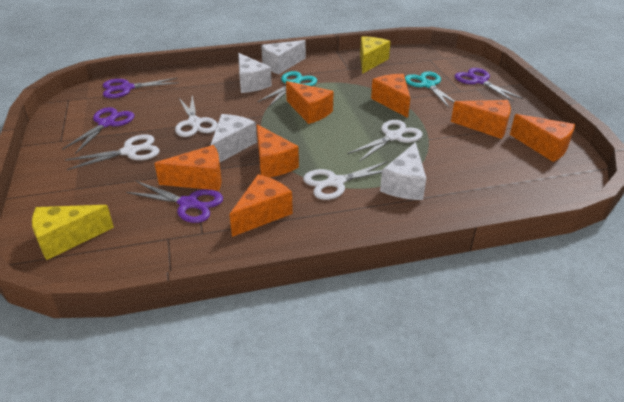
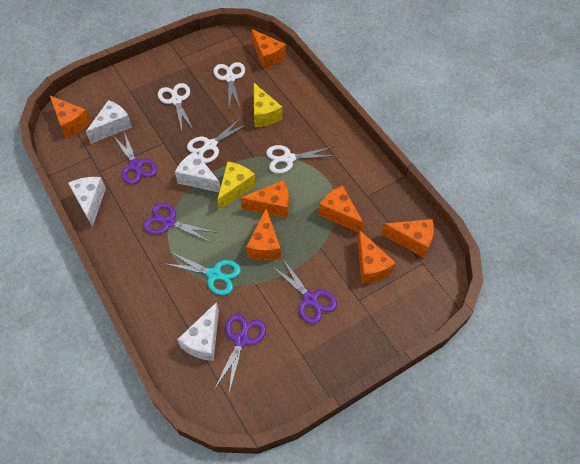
turquoise scissors: [258,71,317,107] [405,71,455,107] = 2 -> [166,252,241,295] = 1

